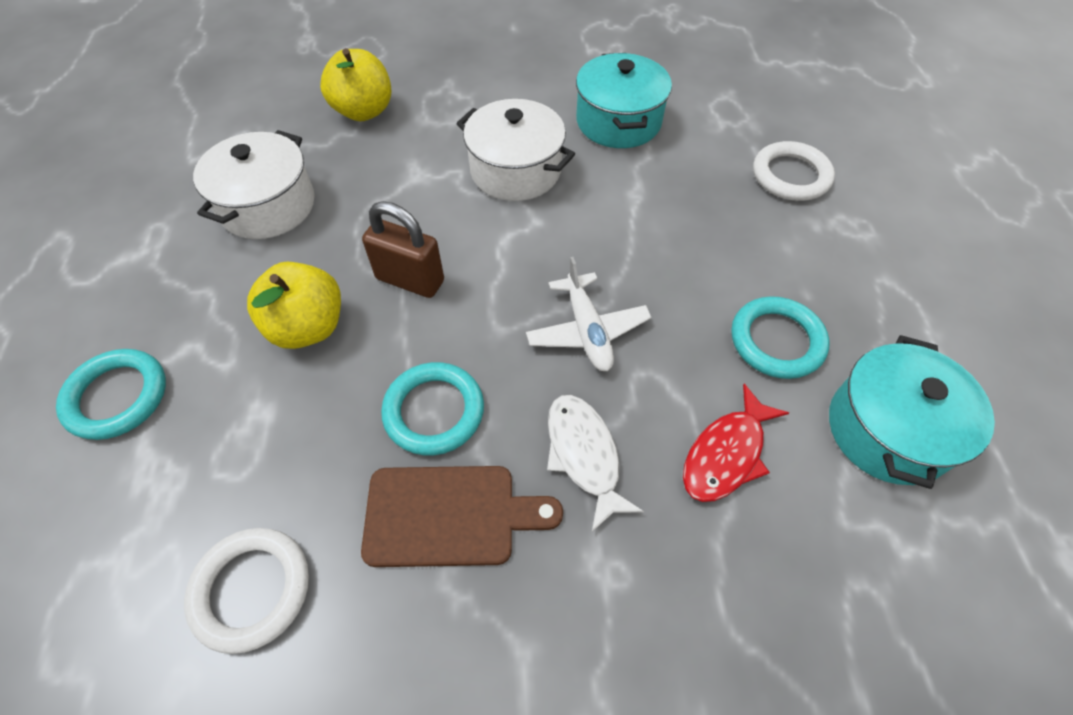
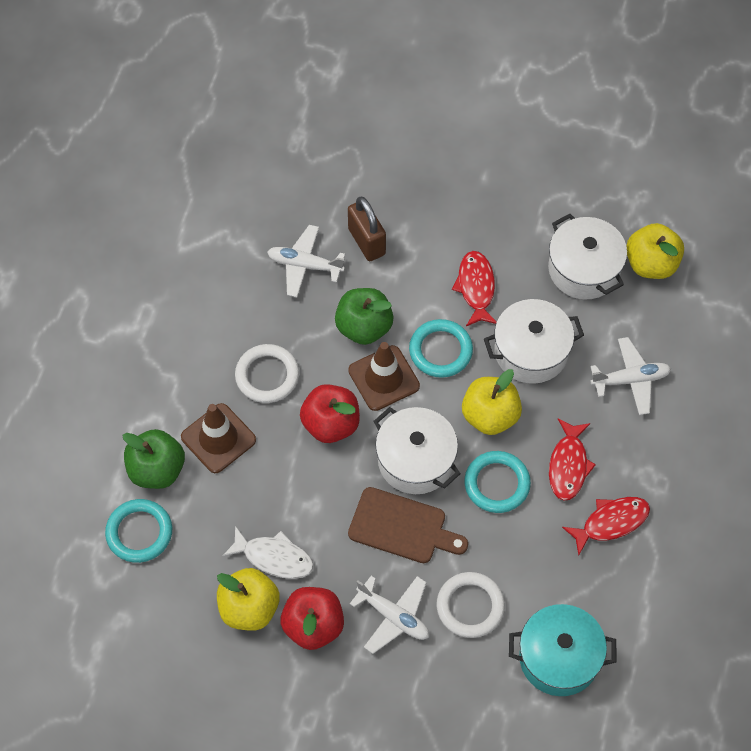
brown traffic cone: none = 0 -> [181,403,256,473] [348,342,420,411] = 2
green apple: none = 0 -> [122,429,185,489] [335,288,394,345] = 2
red apple: none = 0 -> [281,587,344,650] [300,384,360,443] = 2
red fish: [683,384,789,502] = 1 -> [452,251,496,326] [549,418,596,501] [562,497,650,556] = 3
turquoise pot: [576,53,672,148] [829,335,995,489] = 2 -> [509,604,616,696] = 1
white plane: [526,257,651,371] = 1 -> [267,225,345,297] [350,576,429,654] [590,337,671,415] = 3
white pot: [193,130,315,239] [456,99,575,201] = 2 -> [373,407,461,494] [484,299,584,384] [548,214,627,300] = 3
yellow apple: [247,262,341,349] [320,48,391,121] = 2 -> [217,568,280,631] [462,369,522,435] [627,223,684,279] = 3

